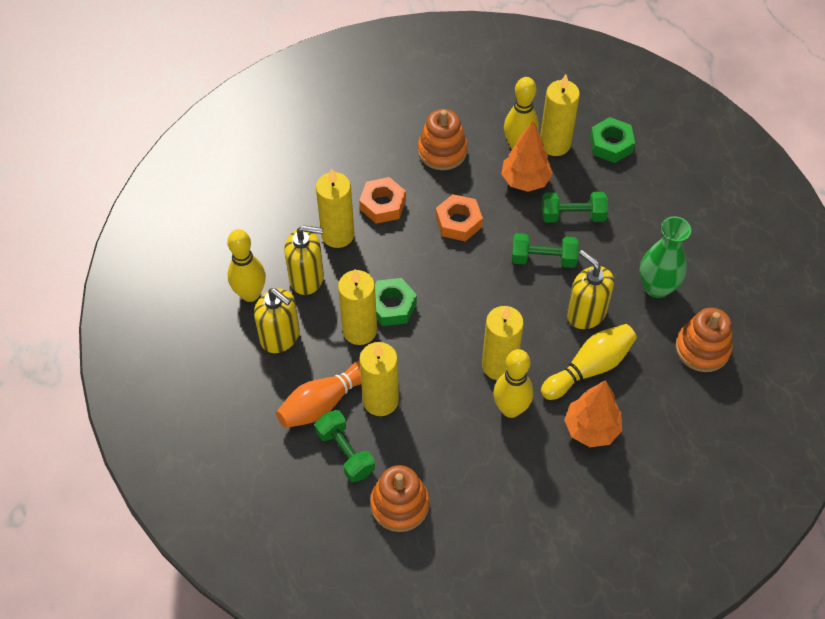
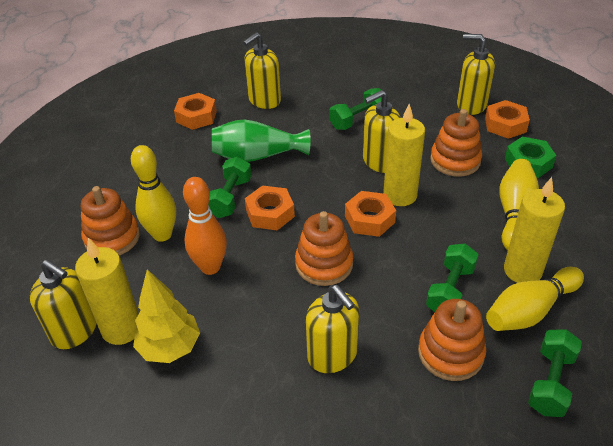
green dumbbell: [315,410,375,483] [512,233,579,268] [542,192,608,223] = 3 -> [209,156,252,218] [329,88,382,130] [426,243,479,312] [528,329,582,417] = 4
green nut: [375,278,417,326] [590,117,635,163] = 2 -> [505,137,556,178] = 1
orange nut: [359,177,406,224] [436,194,483,241] = 2 -> [174,93,217,130] [245,185,295,230] [345,191,396,237] [485,100,530,139] = 4
orange stacking toy: [370,465,429,532] [418,109,468,170] [676,308,733,372] = 3 -> [81,186,140,255] [295,211,353,286] [418,299,486,381] [430,109,482,176] = 4
orange tree: [501,121,553,192] [564,380,622,447] = 2 -> none = 0
yellow bowling pin: [227,229,266,302] [493,349,533,418] [504,77,539,150] [541,324,637,400] = 4 -> [131,145,176,242] [486,267,584,331] [499,159,539,250] = 3
yellow candle: [316,168,354,248] [338,269,377,345] [359,342,399,416] [482,306,524,380] [540,74,580,156] = 5 -> [75,238,139,345] [383,104,425,206] [504,177,565,283] = 3
yellow soap dispenser: [254,288,300,353] [284,225,324,295] [567,250,614,329] = 3 -> [30,260,97,349] [243,32,281,109] [306,285,359,373] [363,90,401,173] [457,34,495,115] = 5
yellow tree: none = 0 -> [133,269,200,363] = 1

